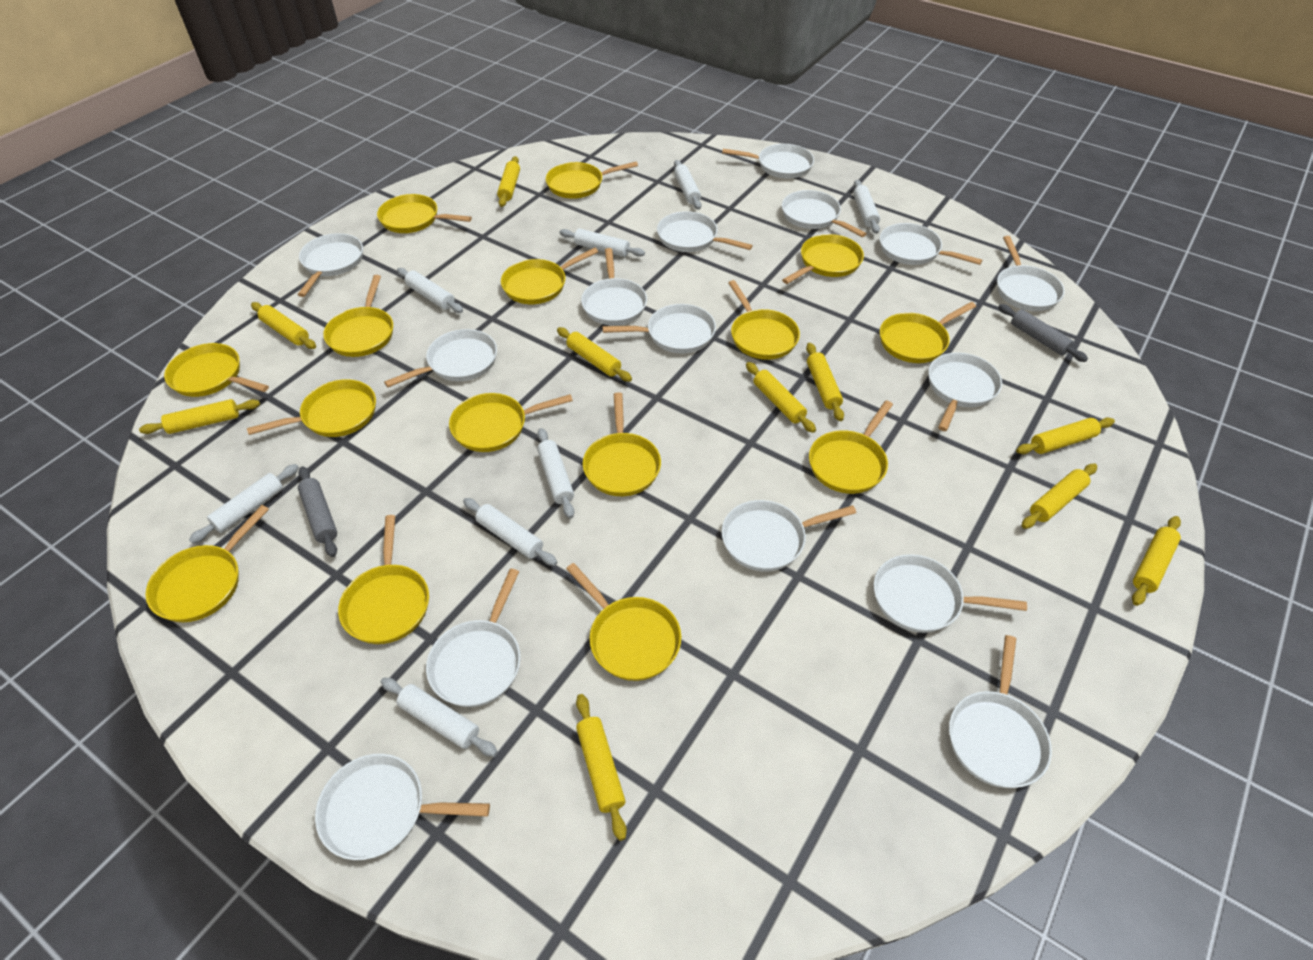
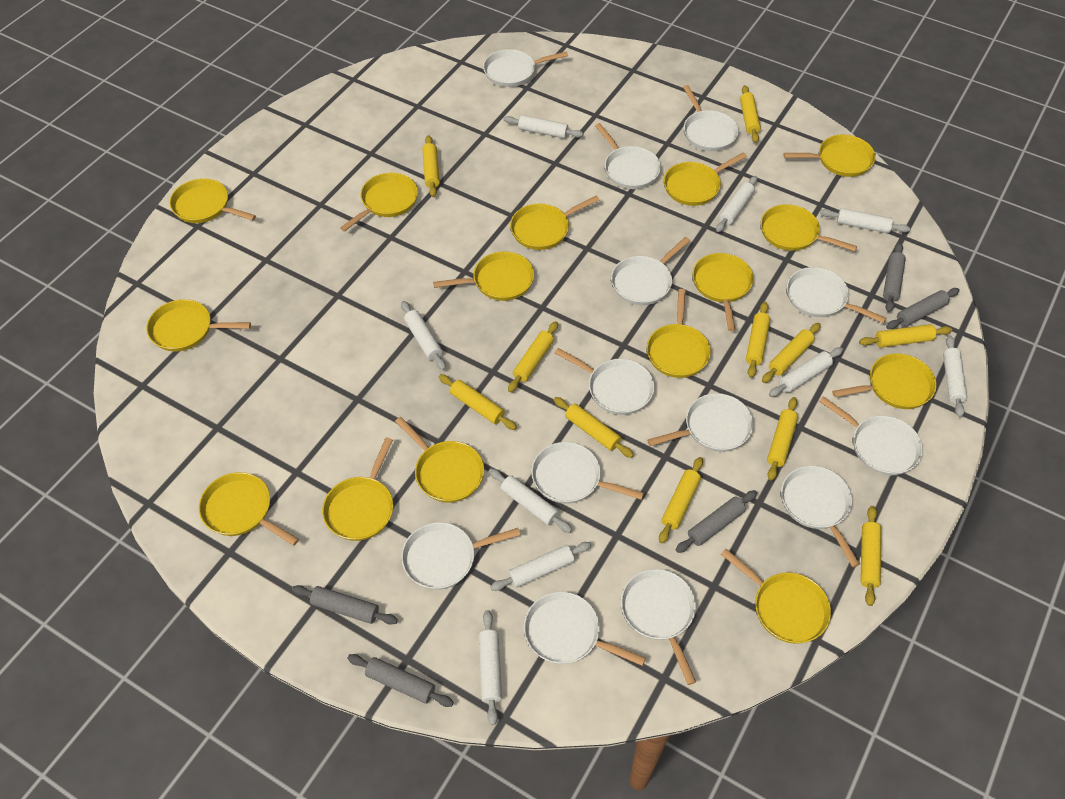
grey rolling pin: [298,466,337,557] [998,304,1088,362] = 2 -> [292,585,398,625] [347,654,454,707] [676,490,757,553] [883,243,906,312] [886,288,960,329] = 5
white pan: [298,233,363,297] [315,754,490,860] [384,329,497,387] [426,569,521,707] [581,248,647,325] [602,304,716,353] [657,211,753,252] [722,144,814,178] [722,500,856,572] [782,190,867,237] [874,554,1027,633] [880,223,983,265] [928,353,1002,431] [949,635,1052,788] [997,236,1065,311] = 15 -> [401,522,520,590] [483,49,568,87] [524,592,646,666] [531,442,644,504] [555,348,654,415] [595,123,661,189] [611,237,690,305] [621,569,696,685] [647,393,754,452] [683,85,739,151] [781,466,860,567] [787,267,886,323] [819,396,923,475] = 13
white rolling pin: [189,464,299,544] [381,678,498,757] [397,268,463,313] [463,498,557,566] [537,428,574,519] [559,228,645,257] [674,160,701,210] [853,180,880,234] = 8 -> [401,301,446,370] [479,610,502,725] [489,468,572,533] [490,542,591,591] [504,115,584,138] [716,176,758,232] [769,347,843,397] [820,208,910,233] [943,336,967,417] = 9
yellow rolling pin: [139,399,260,434] [251,302,316,349] [497,156,520,207] [557,327,632,382] [576,694,627,841] [746,362,816,433] [806,343,844,421] [1016,417,1115,454] [1022,464,1097,529] [1132,516,1181,606] = 10 -> [422,135,440,197] [439,374,517,430] [508,321,558,392] [554,397,634,458] [659,457,703,544] [740,85,761,143] [746,302,770,378] [762,323,821,383] [767,397,798,481] [859,324,952,348] [860,506,882,606] = 11

